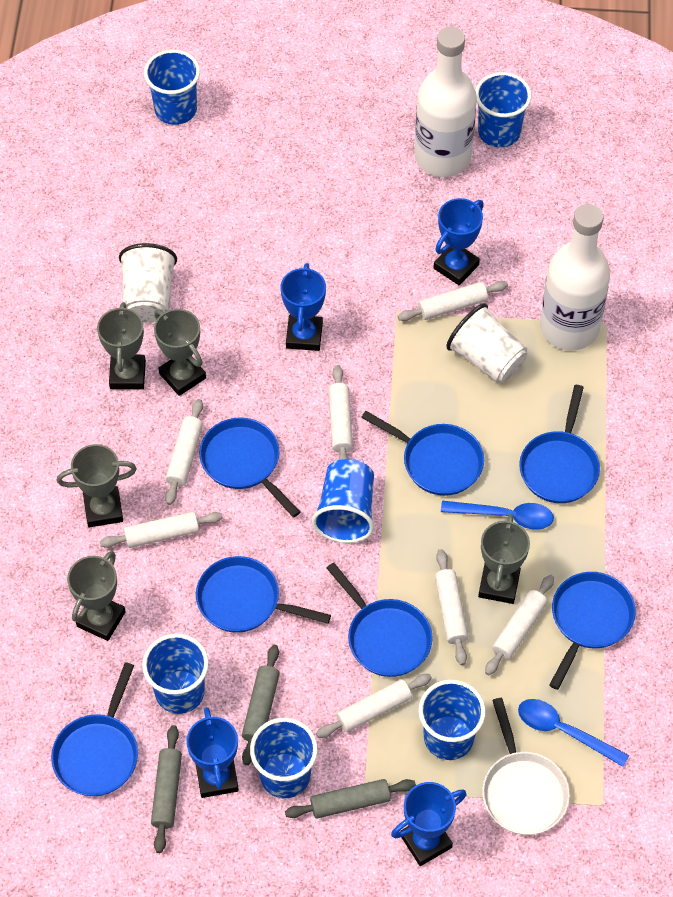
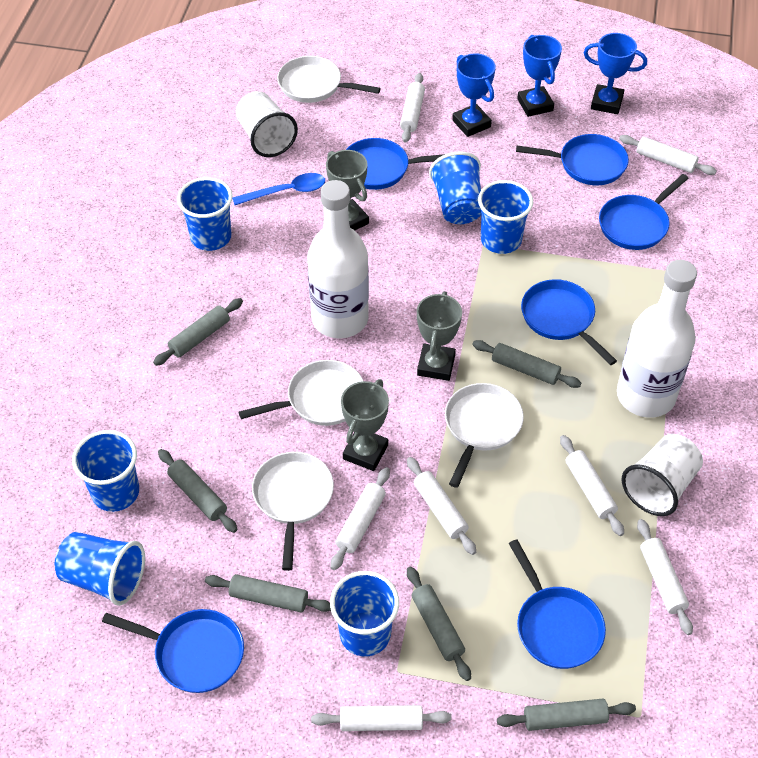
blue pan: [51,662,138,796] [196,556,331,633] [199,417,300,518] [327,562,433,677] [361,411,484,496] [519,385,600,503] [549,572,636,690] = 7 -> [102,609,244,693] [346,138,445,190] [509,540,606,669] [516,134,629,185] [521,279,617,365] [599,174,689,250] = 6
blue spoon: [441,501,554,530] [518,699,629,767] = 2 -> [232,173,325,205] = 1
blue trophy: [186,707,239,798] [280,263,326,351] [391,782,466,866] [434,198,484,285] = 4 -> [452,53,496,137] [517,35,562,117] [584,33,647,114] = 3
grey rolling pin: [151,725,182,853] [242,645,280,765] [285,779,416,818] = 3 -> [153,298,243,366] [158,449,238,533] [205,574,331,612] [407,566,471,681] [472,340,581,388] [497,699,636,731] = 6
grey trophy: [57,444,137,527] [67,551,126,641] [97,302,146,389] [154,309,206,396] [478,514,530,604] = 5 -> [326,150,369,230] [341,379,389,471] [417,291,462,381] = 3
white pan: [482,698,570,835] = 1 -> [239,360,363,426] [252,452,334,571] [277,56,381,103] [445,383,524,488] = 4

